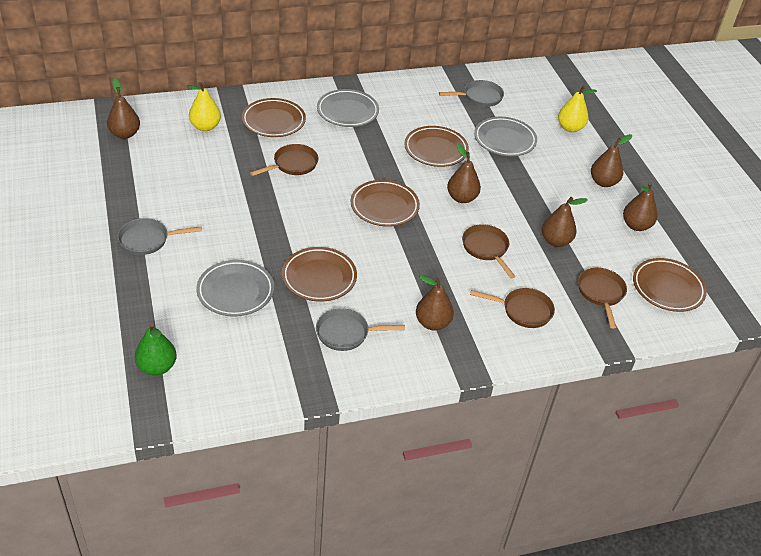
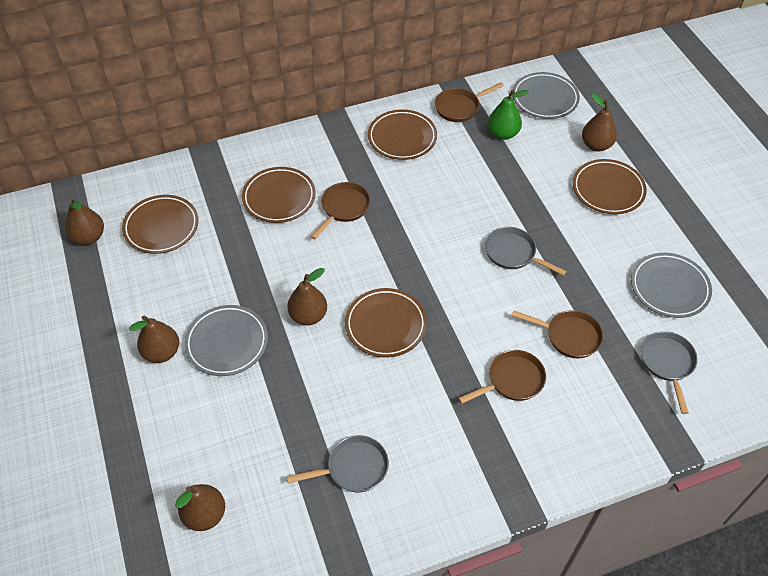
brown pear: [107,78,140,139] [416,275,454,331] [447,144,481,203] [542,197,588,247] [591,134,632,187] [623,182,657,231] = 6 -> [65,196,104,245] [129,316,179,363] [175,484,225,531] [287,268,327,325] [582,93,617,151] = 5
yellow pear: [187,82,221,131] [558,85,597,132] = 2 -> none = 0

